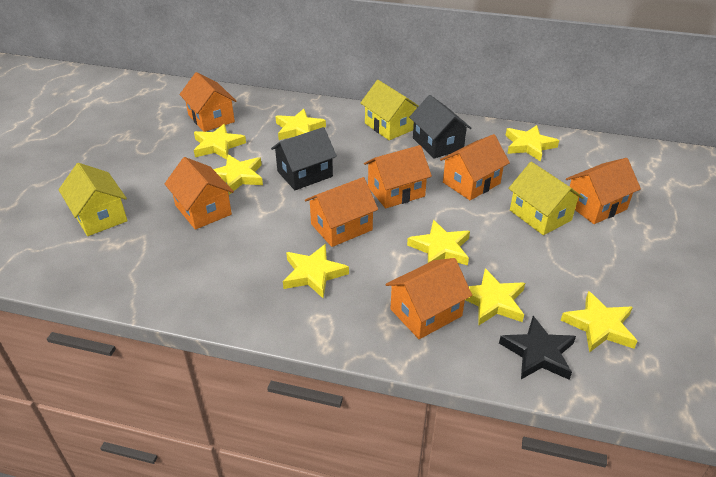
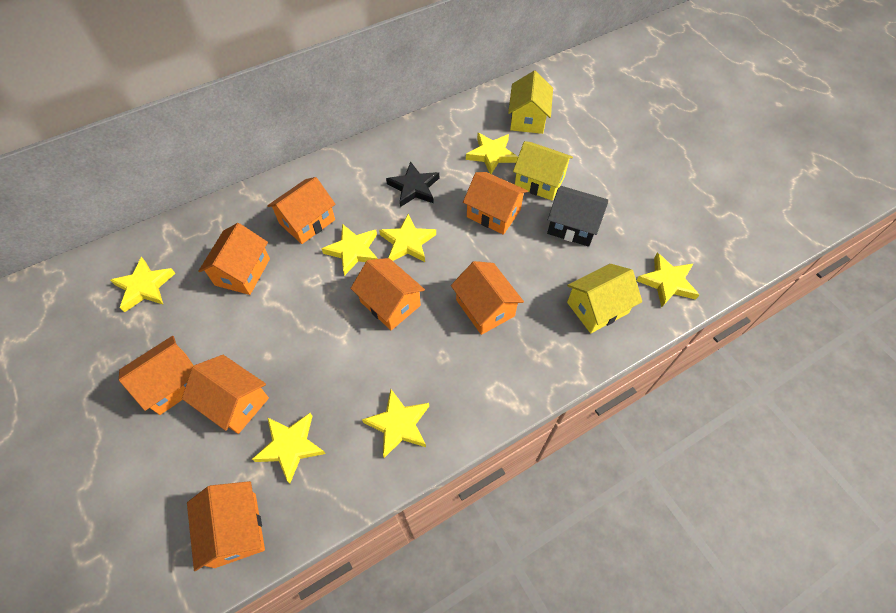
black house: [271,127,337,190] [409,95,472,159] = 2 -> [547,186,608,247] = 1
orange house: [165,157,234,230] [179,72,236,132] [305,177,378,247] [364,145,432,208] [386,258,472,339] [440,134,510,200] [566,158,641,224] = 7 -> [119,336,194,415] [182,355,269,434] [187,481,265,571] [198,223,270,295] [267,177,336,244] [350,258,425,330] [451,261,524,335] [463,172,528,235] = 8
yellow star: [194,124,246,159] [213,155,263,195] [275,109,326,140] [283,244,349,298] [407,220,470,265] [466,268,525,325] [505,125,559,162] [561,291,637,353] = 8 -> [110,257,176,312] [252,413,326,484] [321,224,378,276] [362,389,429,458] [379,214,436,262] [466,133,518,174] [636,253,699,307] = 7

